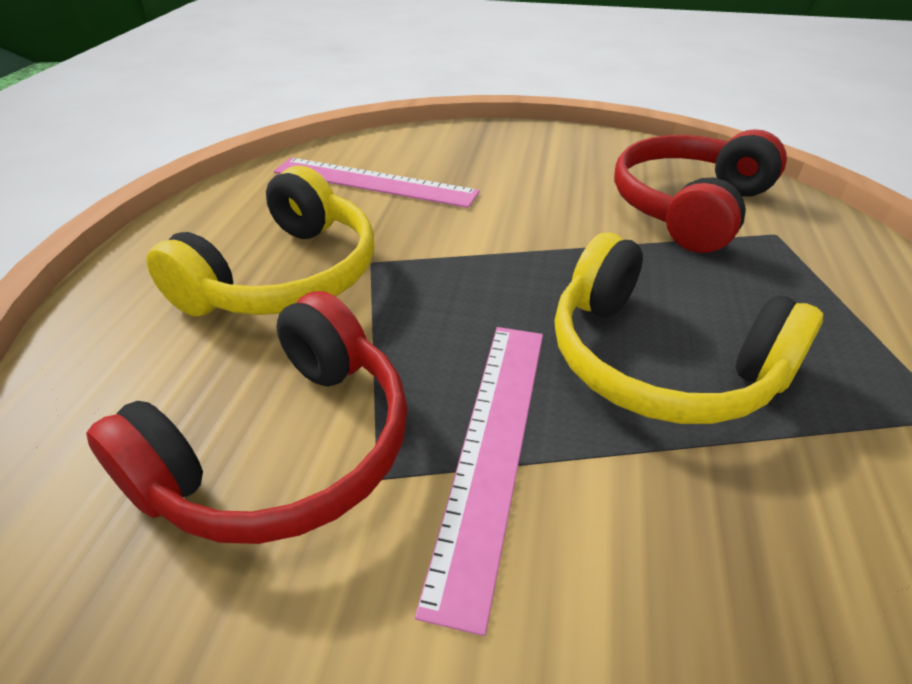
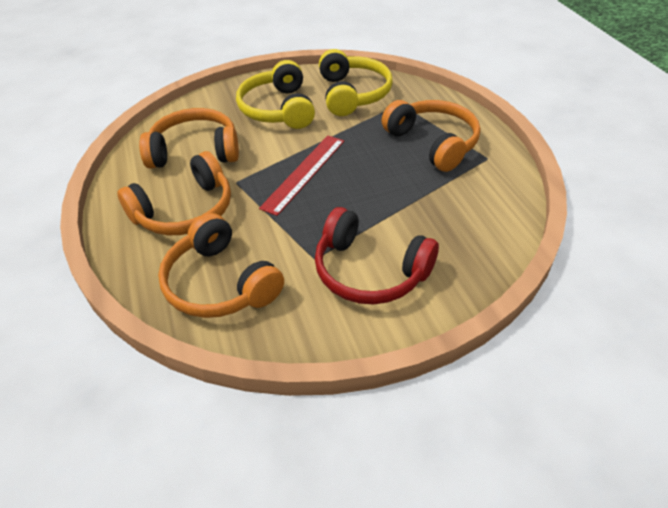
orange headphones: none = 0 -> [117,151,231,235] [139,108,239,169] [158,213,284,318] [382,100,480,172] = 4
pink ruler: [274,158,480,208] [415,327,543,636] = 2 -> none = 0
red headphones: [86,291,408,544] [614,129,787,253] = 2 -> [315,207,439,305] = 1
red ruler: none = 0 -> [259,135,344,216] = 1

